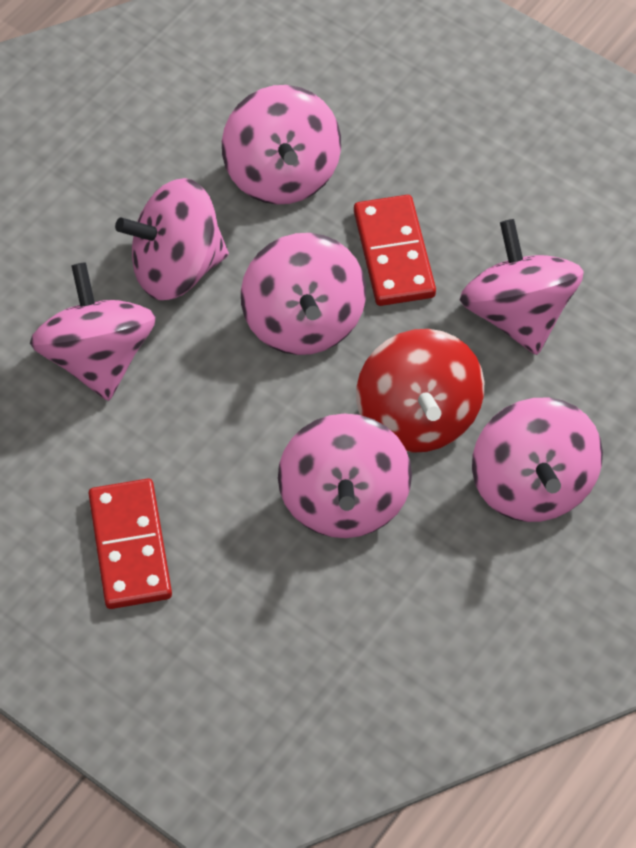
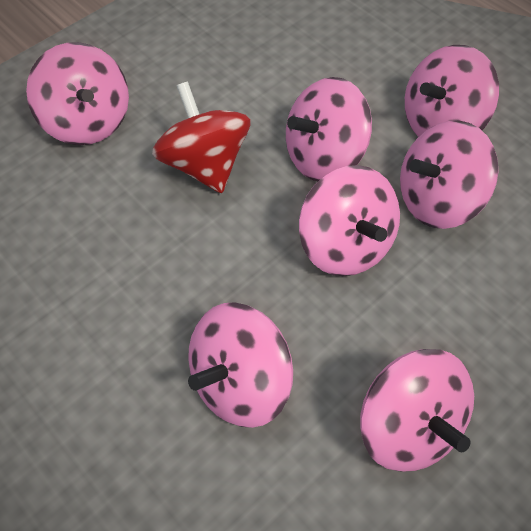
red domino: [88,478,172,609] [354,195,436,306] = 2 -> none = 0

